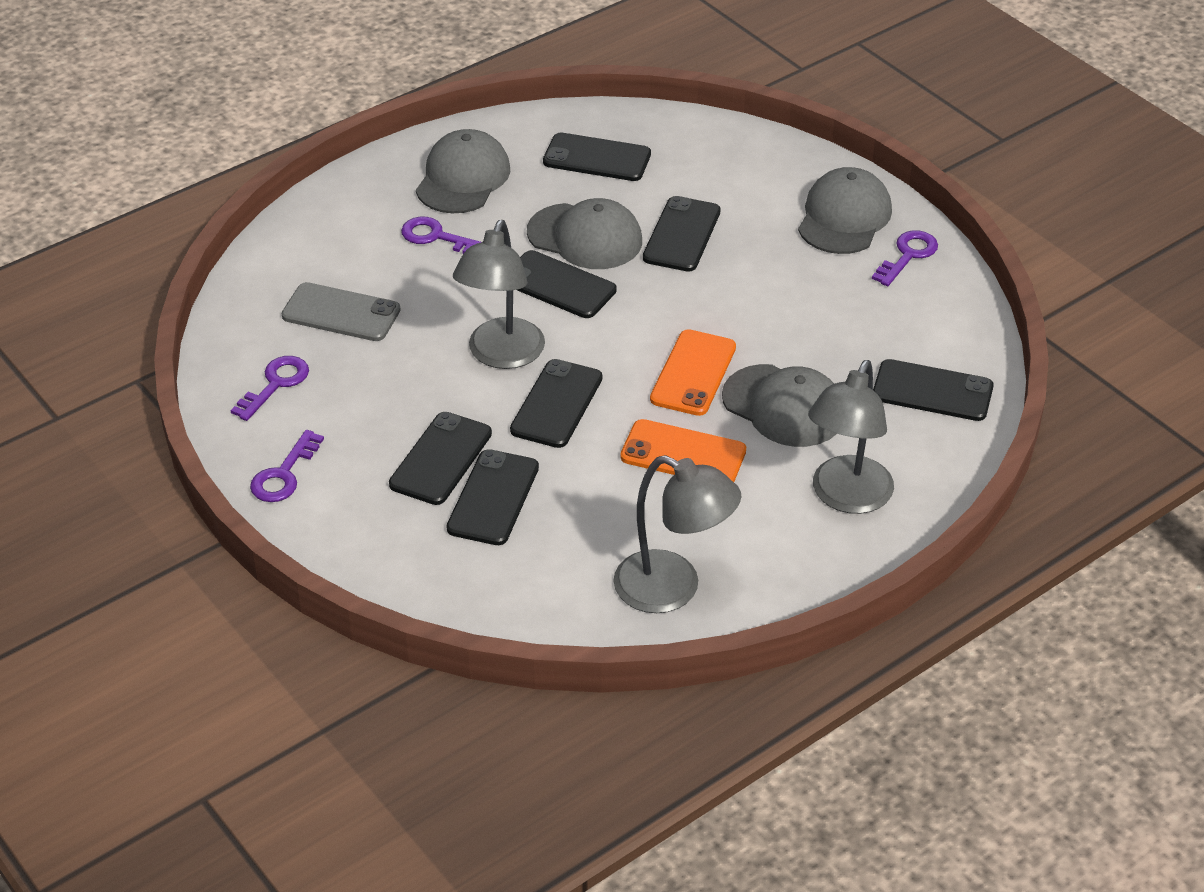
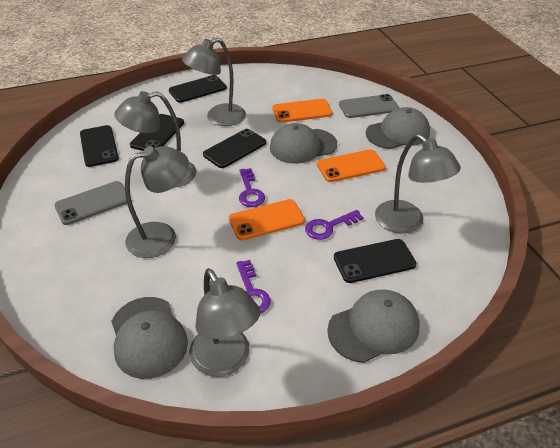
black phone: [389,412,492,505] [446,449,539,545] [510,359,603,448] [517,250,617,318] [543,133,651,181] [643,196,721,272] [873,359,994,421] = 7 -> [80,125,119,167] [130,114,184,151] [169,75,227,103] [203,129,266,168] [334,239,416,283] = 5
grey lamp: [453,220,545,369] [613,455,741,613] [808,360,894,514] = 3 -> [114,91,196,188] [125,146,189,258] [182,38,246,126] [190,268,260,377] [375,134,461,233] = 5
grey phone: [282,282,401,341] = 1 -> [54,181,127,225] [339,94,399,118] = 2
orange phone: [620,419,746,482] [650,329,736,416] = 2 -> [229,199,305,241] [273,99,333,123] [317,149,386,182] = 3
purple key: [231,356,309,421] [250,430,324,502] [401,217,481,254] [872,230,938,286] = 4 -> [236,260,271,314] [239,168,265,207] [305,210,364,240] = 3

